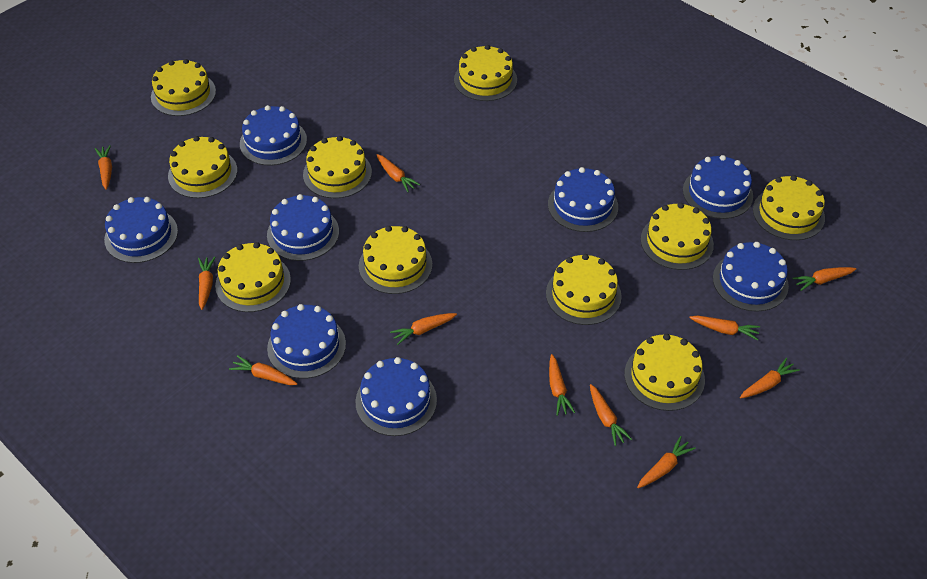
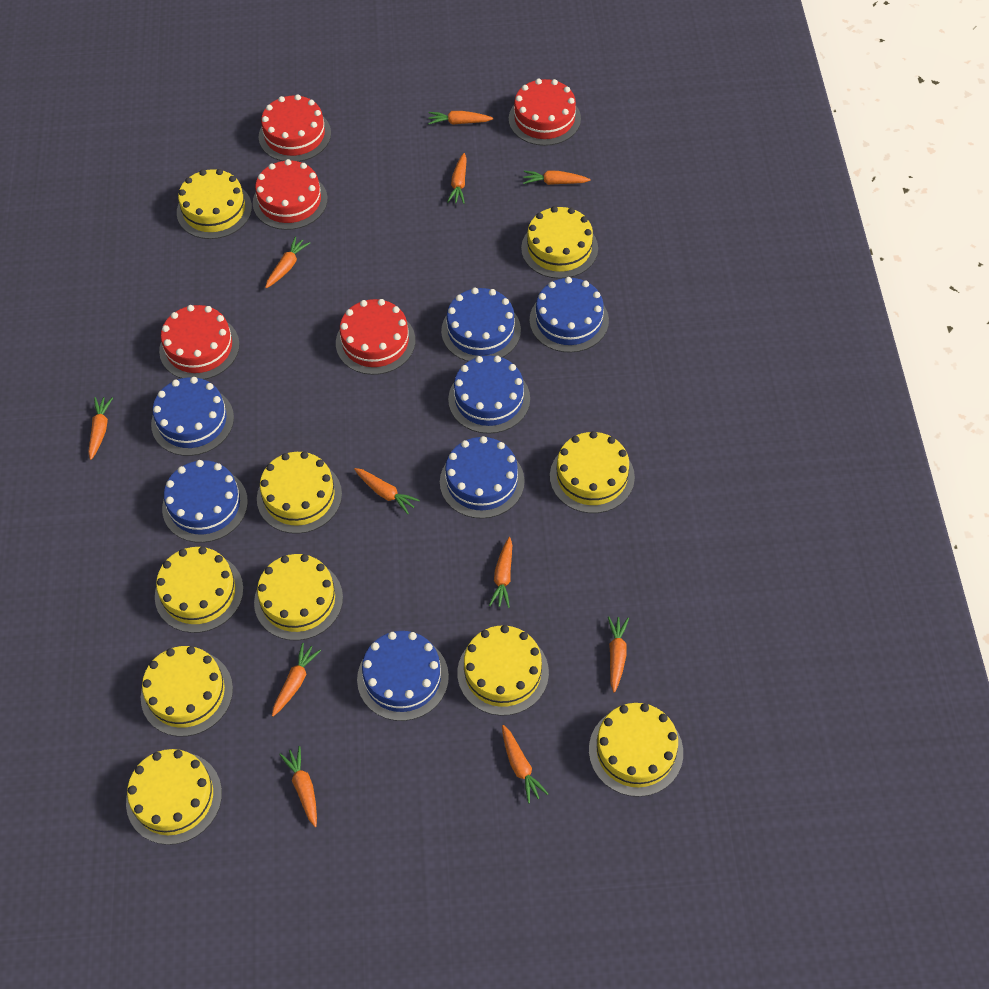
blue cake: [104,197,178,263] [240,105,307,166] [267,194,339,261] [267,304,346,379] [355,357,437,436] [548,167,618,232] [683,155,753,219] [713,242,789,312] = 8 -> [151,377,234,456] [162,460,248,543] [357,631,449,721] [440,436,525,519] [441,288,521,361] [448,355,530,434] [529,277,609,353] = 7
red cake: none = 0 -> [159,305,239,380] [253,159,328,230] [259,94,331,162] [336,299,415,375] [509,79,581,146] = 5

